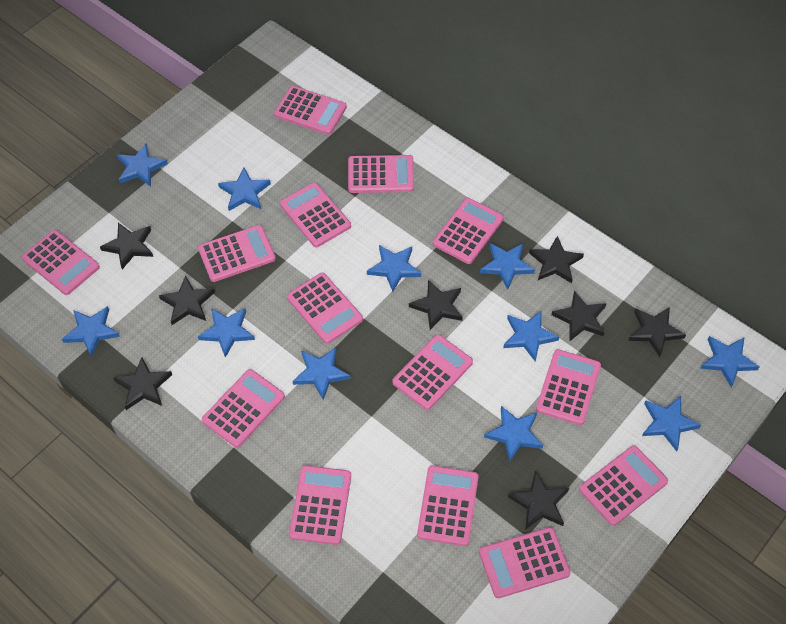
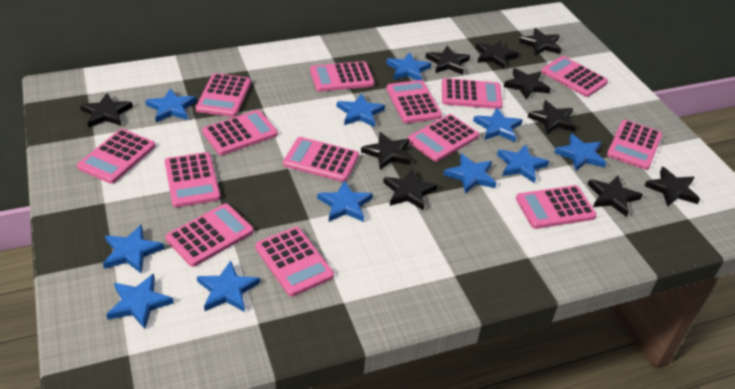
black star: [100,223,153,269] [113,357,172,410] [159,275,215,325] [409,280,463,330] [508,471,569,530] [529,236,584,283] [551,291,606,341] [629,307,686,357] = 8 -> [80,93,133,128] [361,132,411,170] [383,168,438,211] [426,45,470,75] [476,40,519,69] [503,68,551,100] [519,28,562,56] [527,100,576,134] [587,176,643,217] [645,167,700,207] = 10

